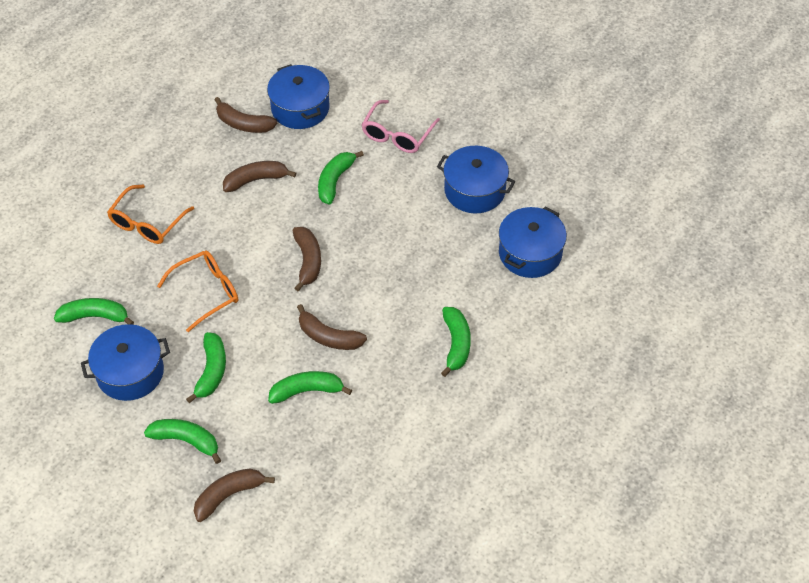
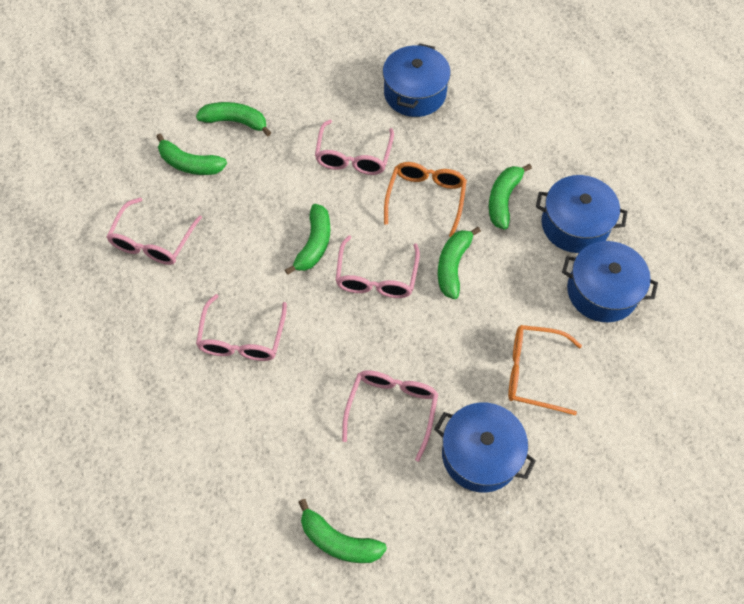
brown banana: [194,468,275,522] [215,97,277,133] [223,161,296,192] [292,227,321,291] [297,304,367,350] = 5 -> none = 0
pink glasses: [362,100,440,153] = 1 -> [106,198,202,265] [196,294,287,361] [315,120,394,175] [335,235,420,298] [342,370,438,462] = 5

